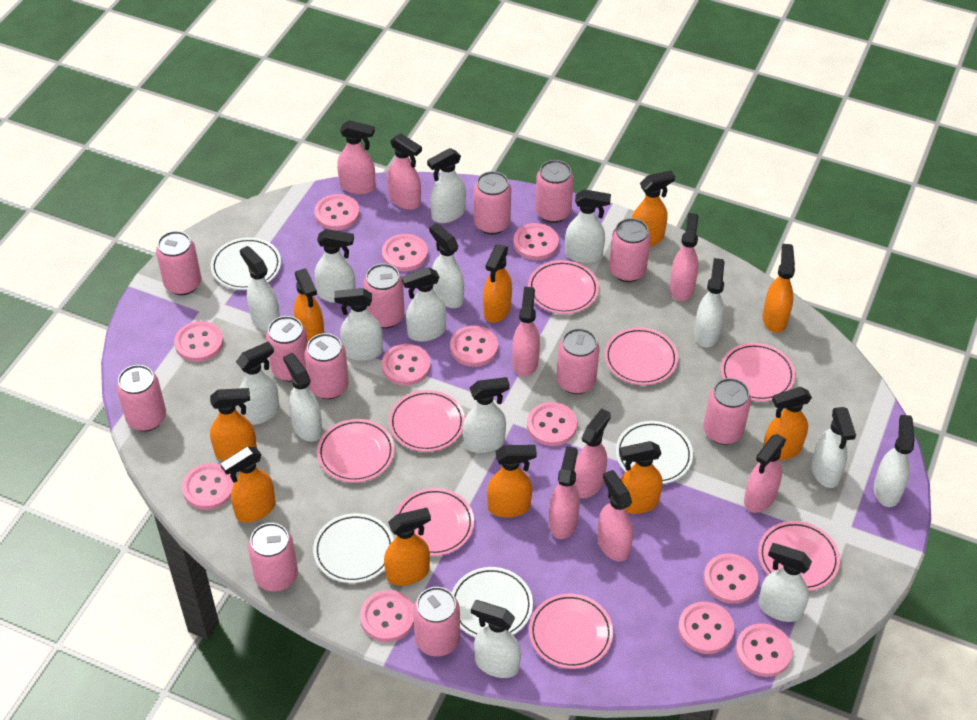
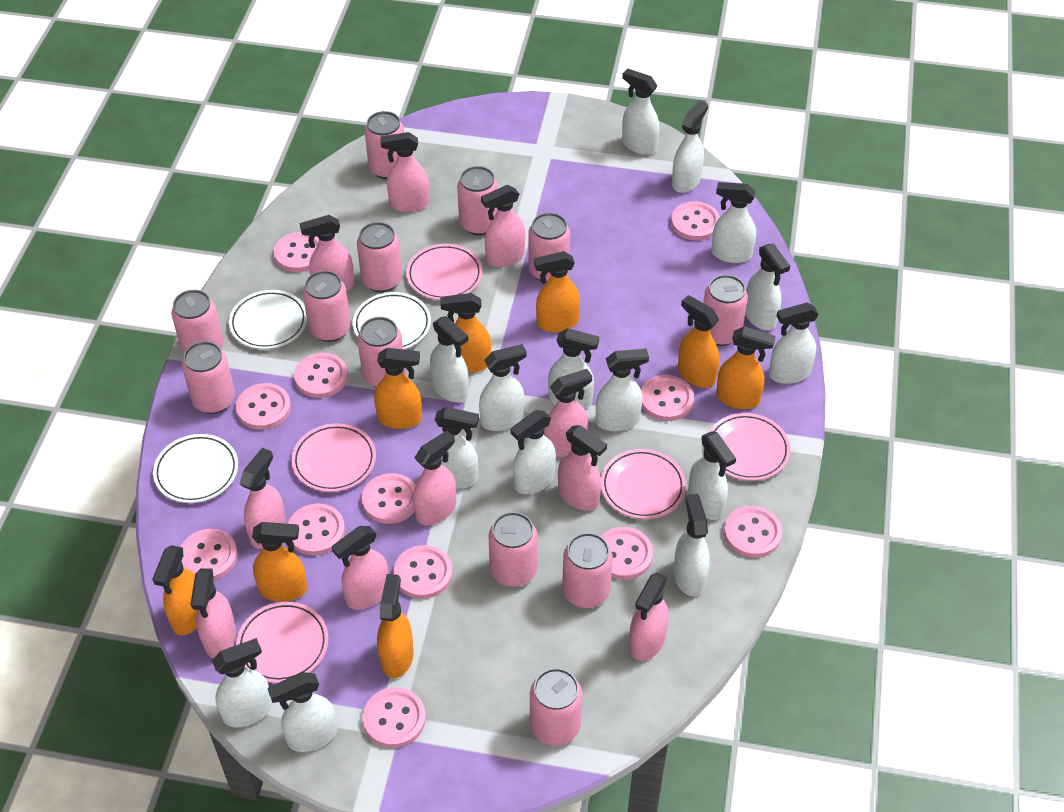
orange spray bottle: [210,388,257,461] [220,446,276,523] [294,268,324,342] [384,508,431,586] [483,244,512,323] [487,445,537,517] [620,441,663,514] [632,171,675,247] [763,244,795,333] [763,387,812,460] = 10 -> [152,545,197,636] [252,522,307,602] [374,348,422,429] [377,574,414,678] [440,293,491,373] [534,251,580,332] [678,295,719,388] [716,326,776,409] = 8
pink plate: [317,419,394,483] [389,390,465,452] [395,488,474,556] [528,260,599,314] [529,594,613,669] [605,327,678,385] [721,343,795,402] [758,521,840,591] = 8 -> [236,602,328,683] [292,423,376,492] [406,244,483,300] [601,449,686,519] [710,413,791,481] = 5
pink spray bottle: [337,120,375,194] [387,133,422,210] [512,287,540,377] [549,446,580,539] [574,408,611,498] [597,470,633,562] [670,213,698,301] [744,434,786,513] = 8 -> [190,568,236,658] [239,448,286,549] [299,215,355,292] [332,526,389,610] [380,132,429,212] [413,430,456,525] [481,185,525,267] [544,369,592,457] [558,425,607,511] [629,572,668,661] = 10
white plate: [211,237,281,290] [313,513,394,583] [452,567,533,637] [616,421,693,484] = 4 -> [153,434,238,503] [229,290,307,349] [353,292,431,350] = 3

